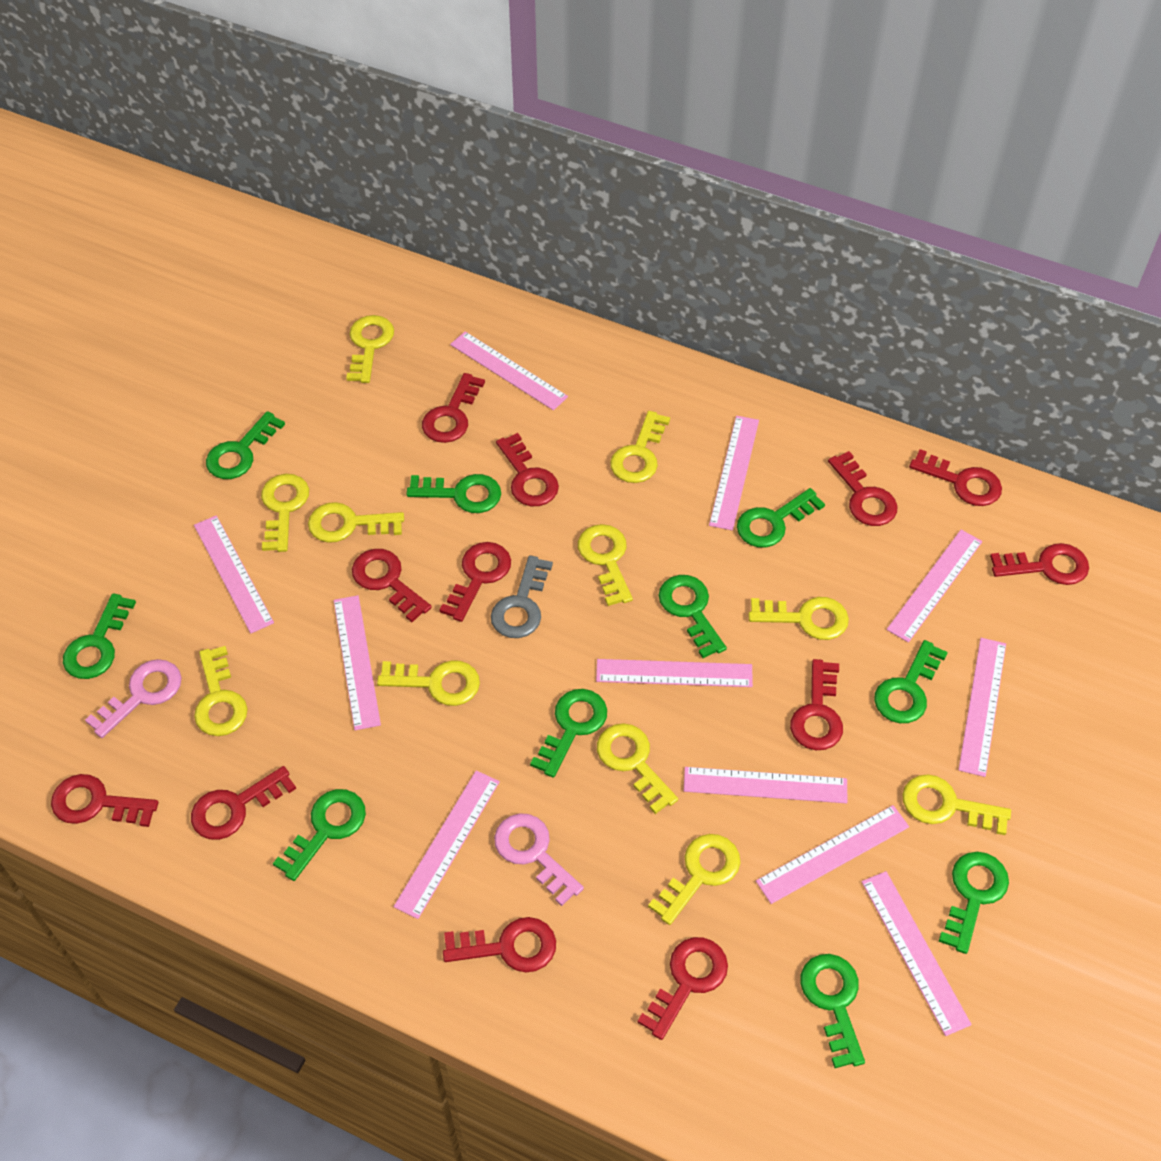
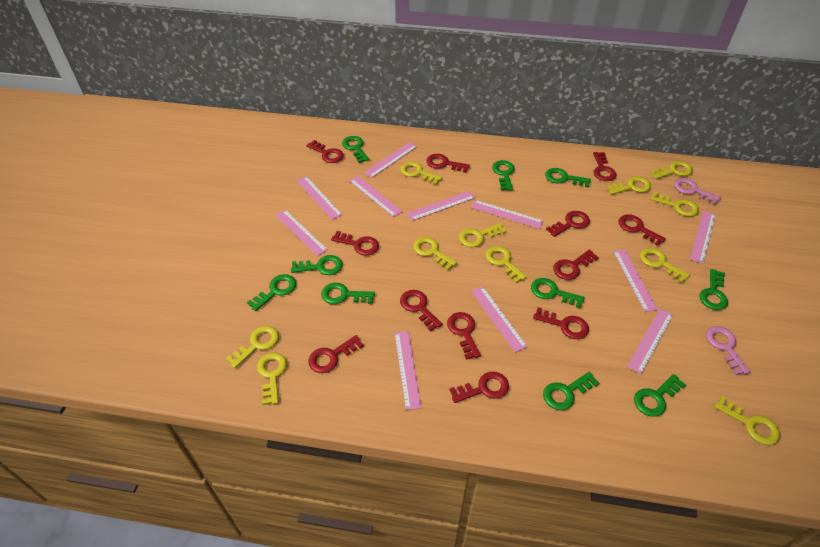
grey key: [491,555,553,638] = 1 -> none = 0

